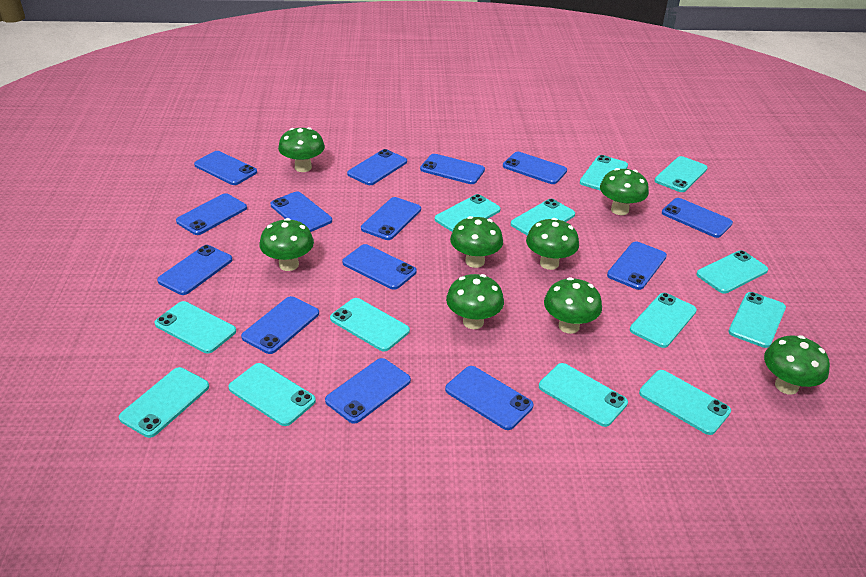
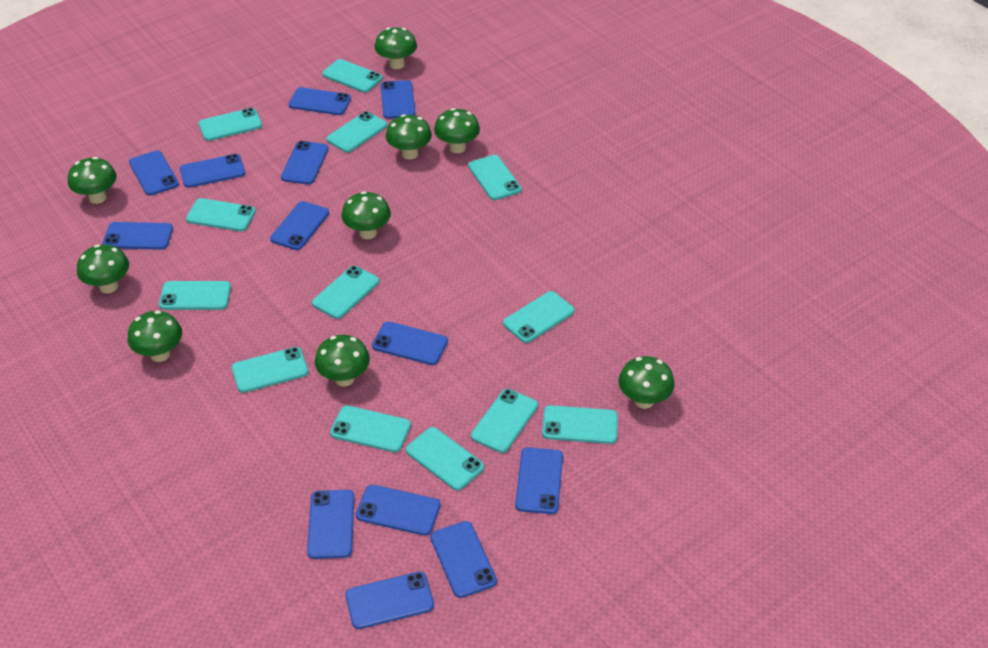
blue phone: [157,245,232,295] [176,193,247,235] [194,151,257,185] [241,296,319,354] [271,191,332,232] [325,358,411,424] [342,244,417,290] [347,149,407,185] [361,197,421,240] [420,154,485,184] [445,366,534,430] [503,152,567,184] [607,241,667,290] [662,198,733,238] = 14 -> [103,222,173,250] [129,150,179,196] [180,154,245,188] [270,201,329,250] [281,141,329,184] [289,87,351,115] [307,490,354,559] [345,571,434,629] [356,485,441,536] [372,321,448,365] [381,80,416,119] [430,521,497,598] [515,447,563,514] = 13
green mushroom: [259,218,314,271] [278,127,325,172] [446,274,504,329] [450,216,503,268] [526,218,579,270] [544,277,602,334] [600,168,649,215] [764,335,830,394] = 8 -> [68,157,117,204] [77,244,129,293] [128,310,182,362] [315,335,370,386] [342,191,391,239] [374,28,417,69] [386,114,432,160] [434,108,480,153] [619,356,675,409] = 9

